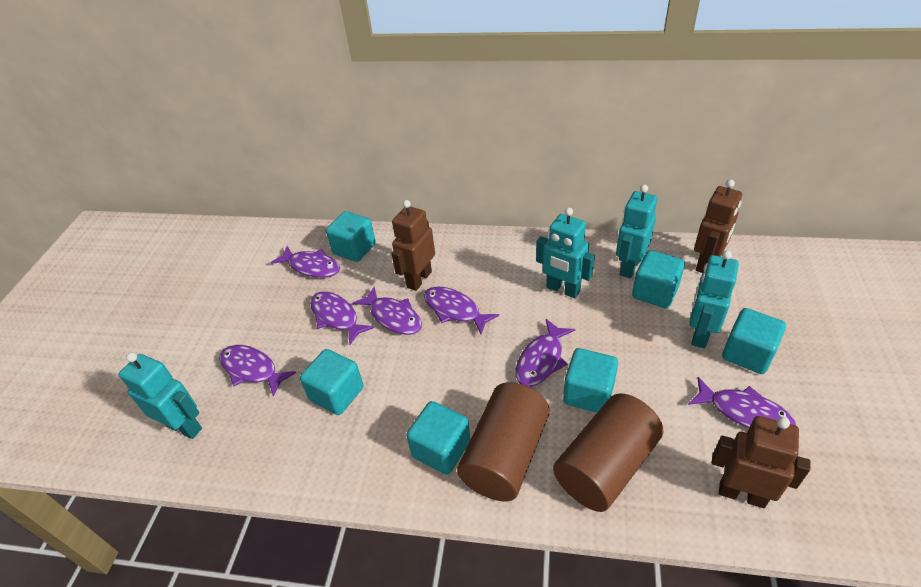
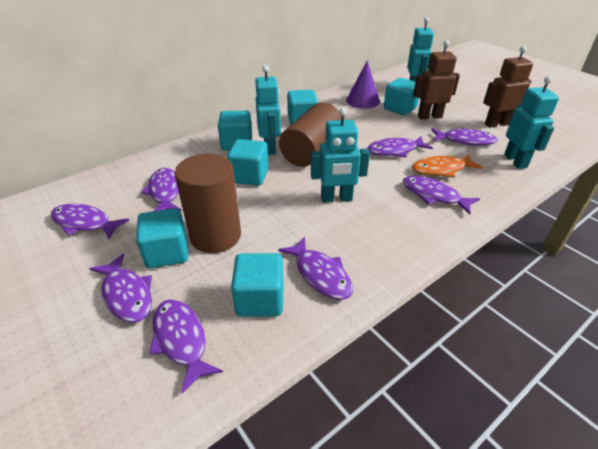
brown robot: [391,200,435,291] [694,180,742,273] [711,416,811,508] = 3 -> [413,40,460,120] [483,46,533,127] = 2
orange fish: none = 0 -> [412,154,483,178] = 1
purple cone: none = 0 -> [346,60,380,109] = 1
purple fish: [219,345,296,397] [271,246,340,278] [310,291,374,345] [353,287,422,335] [424,286,499,334] [516,319,575,387] [688,377,796,428] = 7 -> [51,203,129,239] [90,253,152,323] [141,168,181,211] [149,299,223,393] [278,236,353,300] [367,136,433,157] [403,176,480,215] [431,128,498,146] = 8

